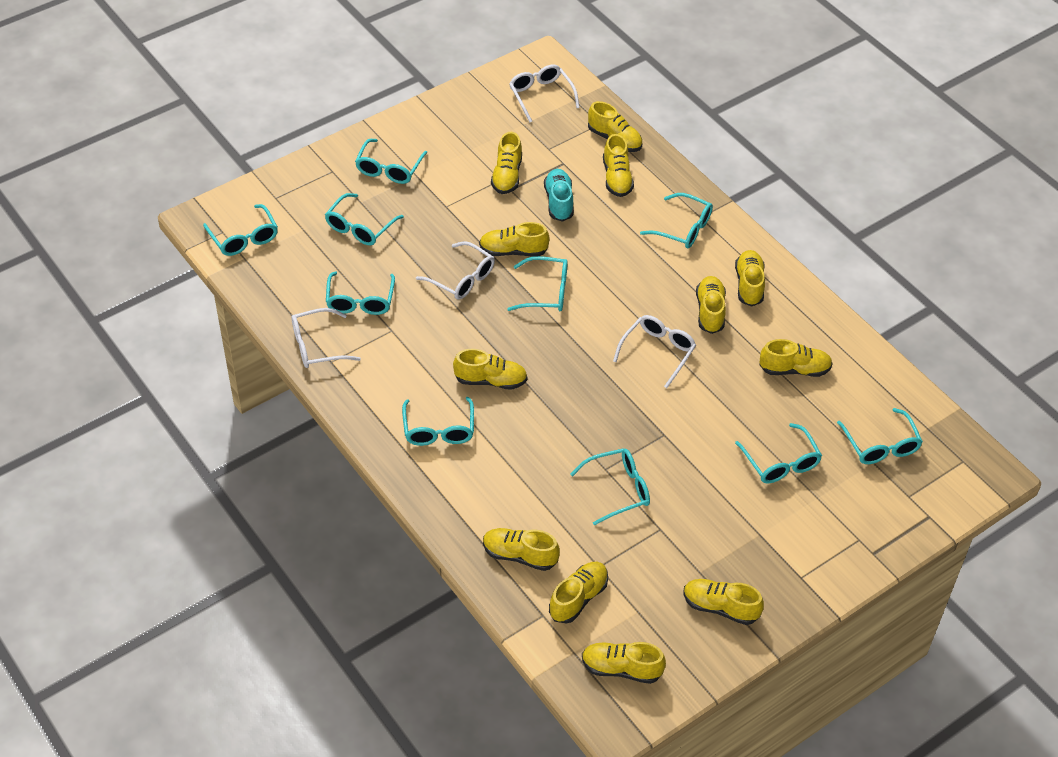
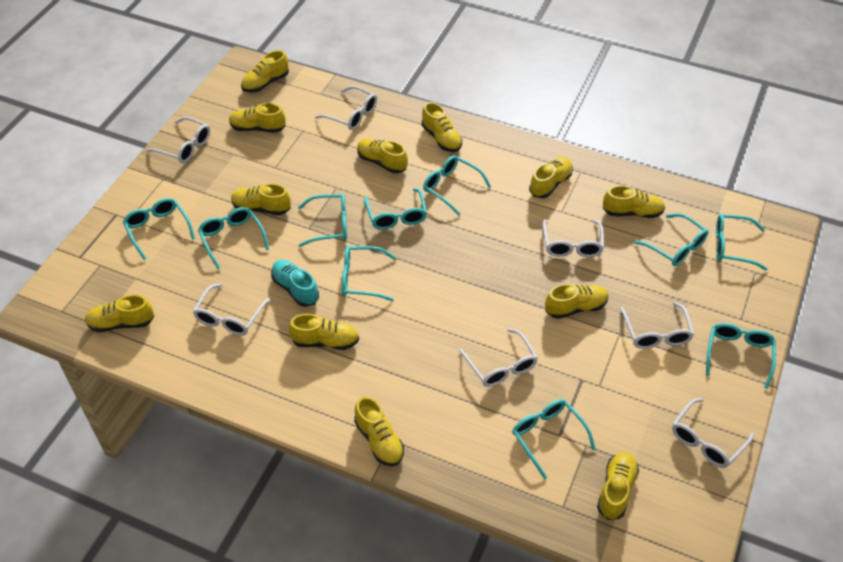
white glasses: [291,308,361,368] [416,241,495,300] [509,64,580,122] [613,315,696,388] = 4 -> [146,117,210,163] [193,283,270,335] [315,86,377,130] [459,328,538,387] [542,219,604,257] [620,302,694,349] [672,398,754,468] = 7

